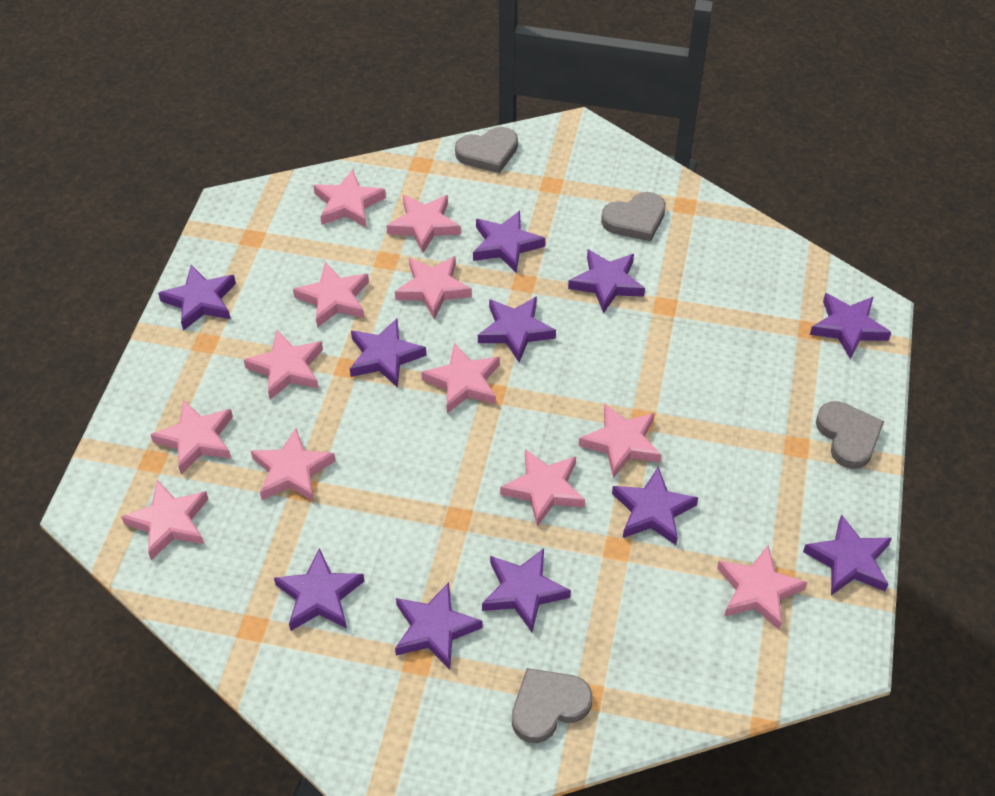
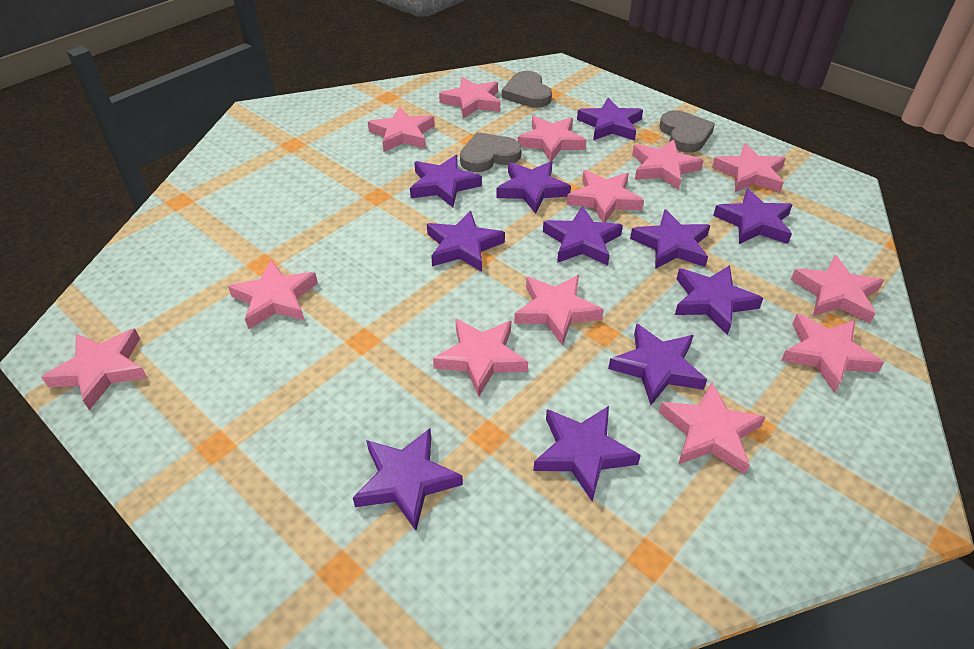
grey heart: [455,127,518,173] [512,668,592,743] [601,192,666,241] [816,401,884,469] = 4 -> [460,132,522,172] [502,71,552,108] [659,110,715,153] = 3
pink star: [121,480,208,560] [150,400,233,474] [244,330,323,400] [251,428,335,502] [293,262,369,328] [313,169,386,227] [386,195,461,253] [395,256,472,319] [421,343,500,413] [500,449,585,527] [579,404,661,478] [717,545,807,630] = 12 -> [42,328,147,410] [228,260,318,329] [368,107,435,152] [433,319,528,397] [439,77,500,119] [514,275,604,345] [517,116,586,161] [567,170,644,223] [632,139,704,190] [659,382,765,474] [712,143,786,193] [781,314,884,393] [791,255,884,324] = 13

